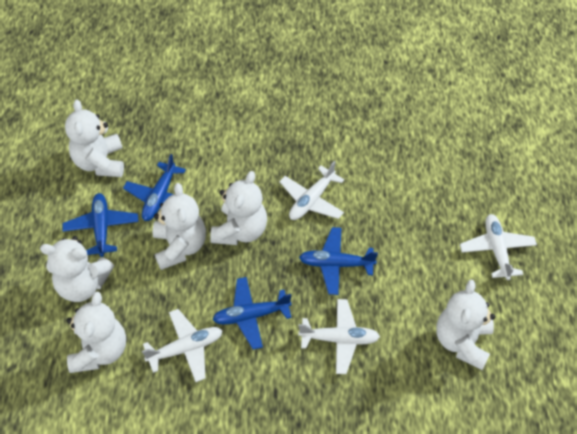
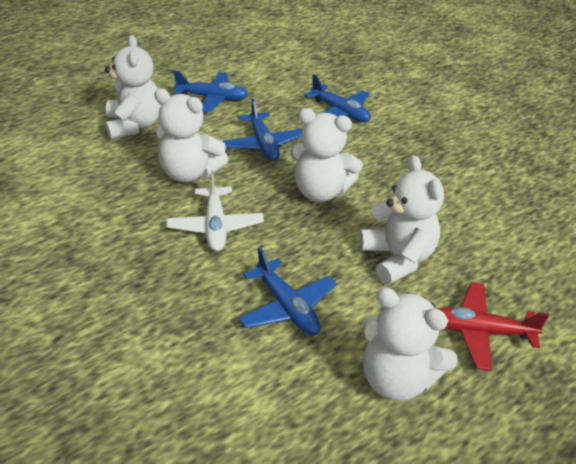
red plane: none = 0 -> [437,282,549,371] = 1
white plane: [142,309,223,382] [279,161,344,220] [298,299,380,374] [460,214,537,280] = 4 -> [167,170,264,251] = 1
white teddy bear: [40,236,114,302] [65,100,124,177] [67,292,126,373] [152,183,206,270] [210,171,267,245] [436,280,495,370] = 6 -> [105,35,161,139] [154,88,228,182] [290,108,363,202] [359,155,444,285] [363,288,458,401] = 5

